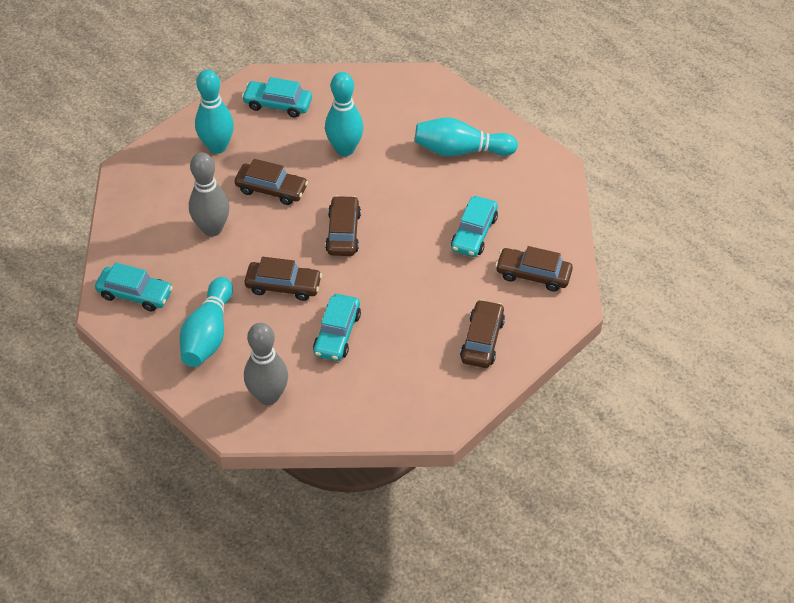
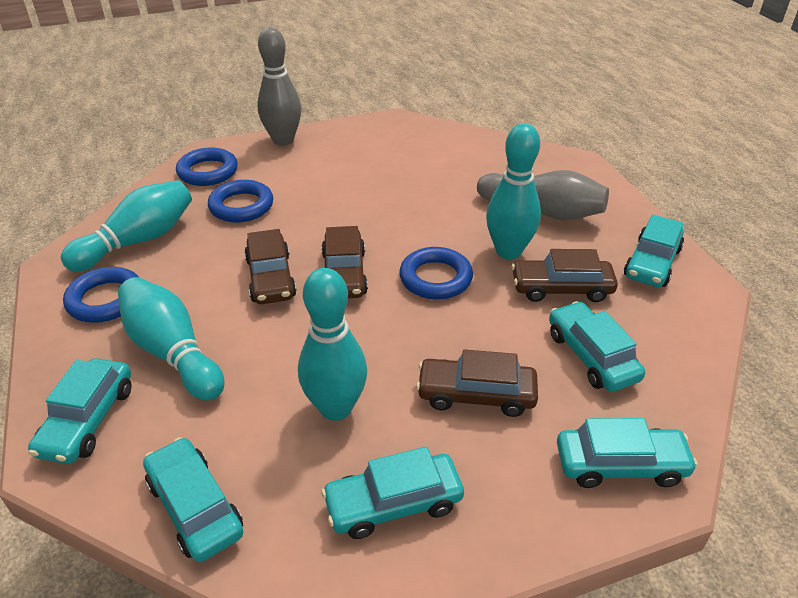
blue ring: none = 0 -> [63,267,139,323] [176,147,238,186] [208,180,273,222] [399,247,473,299] = 4
brown car: [235,159,308,205] [245,257,322,301] [325,195,361,256] [460,299,505,368] [495,246,573,292] = 5 -> [244,229,297,304] [321,226,368,298] [416,349,538,417] [511,249,618,302] = 4
turquoise car: [95,262,173,312] [242,77,312,118] [313,294,361,361] [451,196,498,257] = 4 -> [28,358,132,464] [143,437,243,562] [321,447,464,539] [549,301,645,392] [557,418,698,488] [624,214,684,287] = 6

